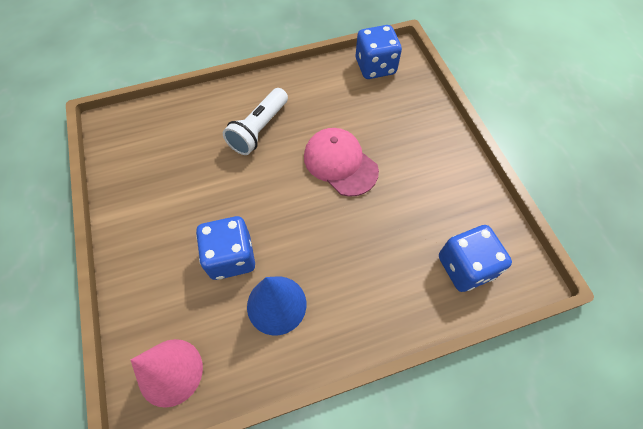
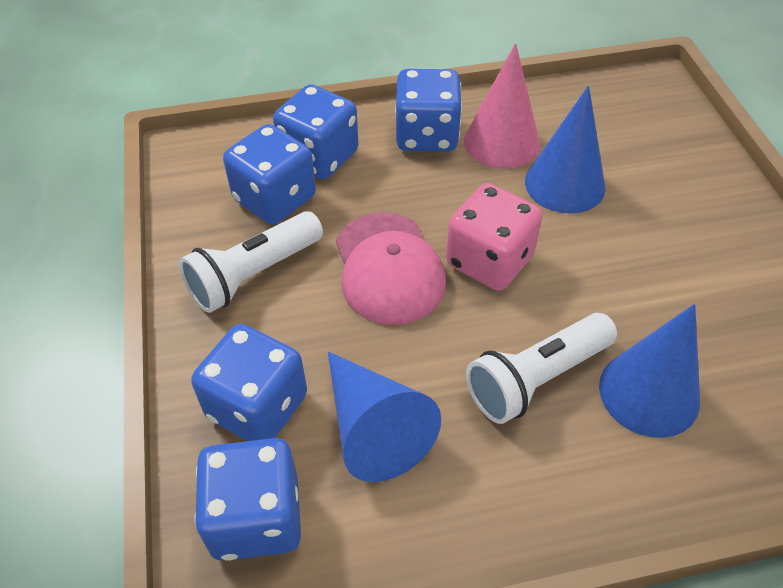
blue cone: [247,276,306,335] = 1 -> [328,352,441,482] [525,85,605,214] [599,304,700,438] = 3
blue dice: [196,216,255,280] [356,25,402,79] [439,225,512,292] = 3 -> [191,324,307,441] [194,438,301,561] [223,124,316,225] [273,84,359,179] [395,69,462,152] = 5
pink dice: none = 0 -> [446,183,543,291] = 1
white flashlight: [223,88,288,155] = 1 -> [179,211,323,313] [466,313,617,424] = 2

